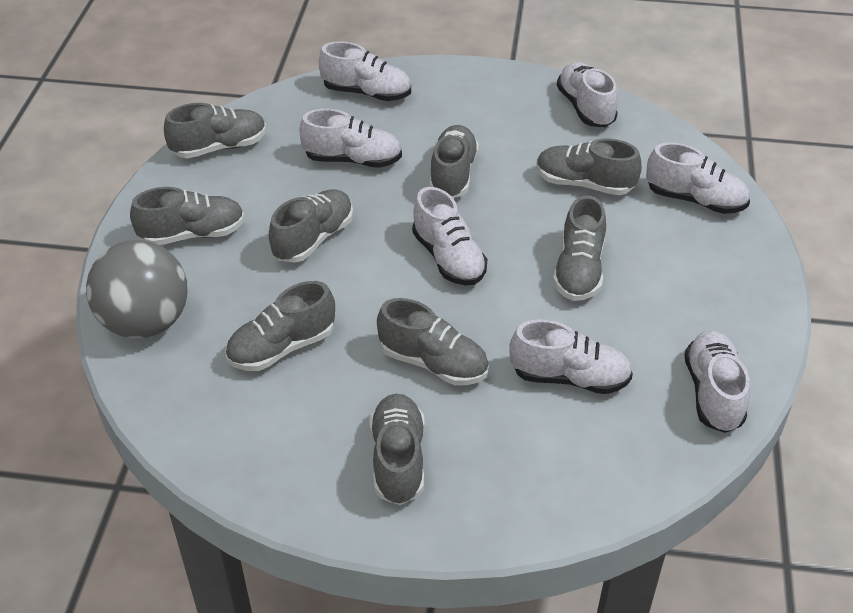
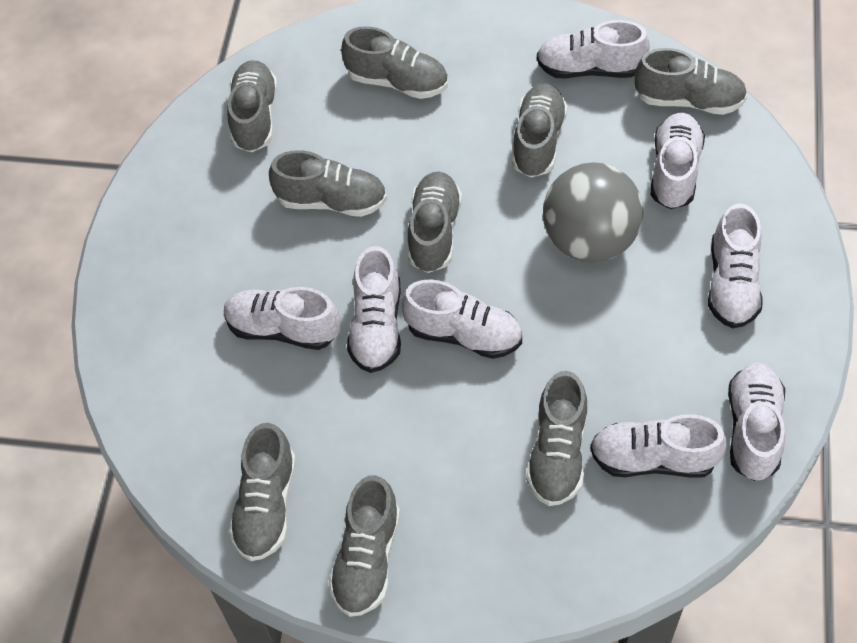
white shoe: [299,109,402,168] [319,41,411,101] [412,187,487,285] [509,320,633,394] [557,62,618,127] [646,142,750,214] [684,331,750,433] = 7 -> [224,287,340,350] [347,246,401,373] [402,279,522,359] [537,20,650,79] [590,414,727,478] [651,113,705,209] [708,203,763,328] [728,363,785,481] = 8

